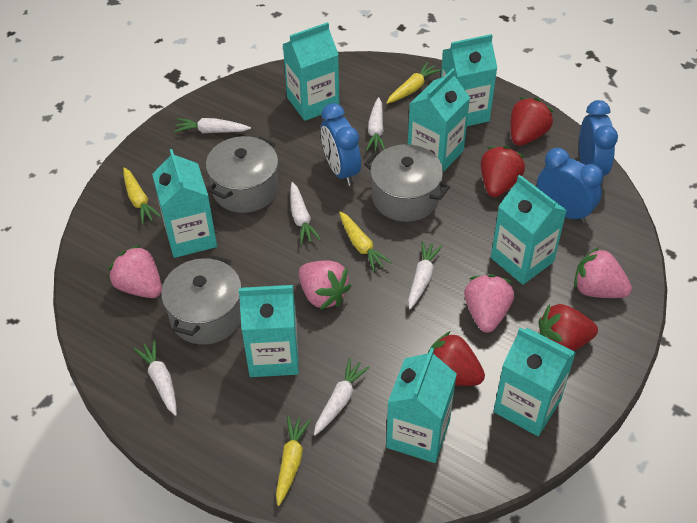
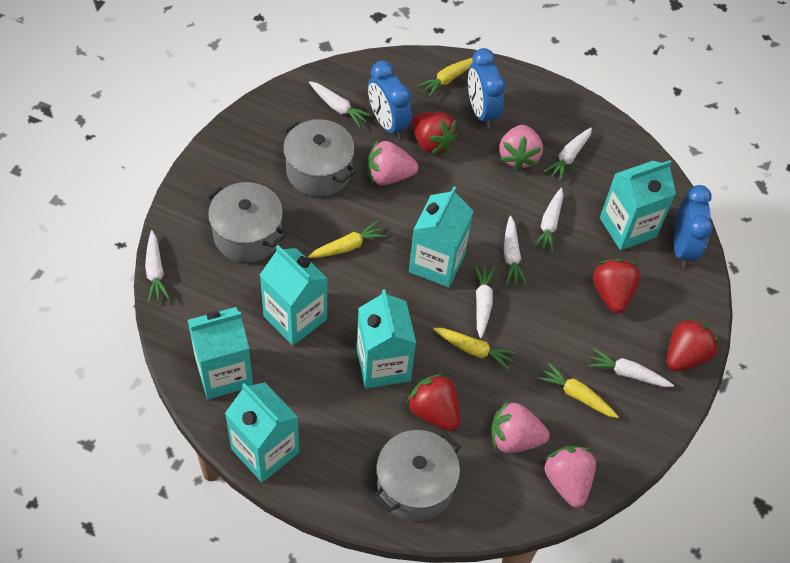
turquoise carton: [152,149,217,258] [239,285,299,377] [283,22,339,121] [386,348,457,463] [408,69,470,172] [441,34,497,126] [491,175,567,285] [493,327,576,436] = 8 -> [188,307,253,399] [225,382,299,482] [260,245,328,345] [357,289,416,388] [409,187,474,288] [600,160,676,250] = 6
white carrot: [133,340,177,416] [174,118,251,133] [290,182,321,245] [314,358,370,436] [366,97,385,151] [408,241,442,310] = 6 -> [145,230,170,303] [309,81,372,127] [474,265,495,338] [504,216,527,285] [533,188,563,253] [544,127,592,181] [588,348,674,387] = 7

